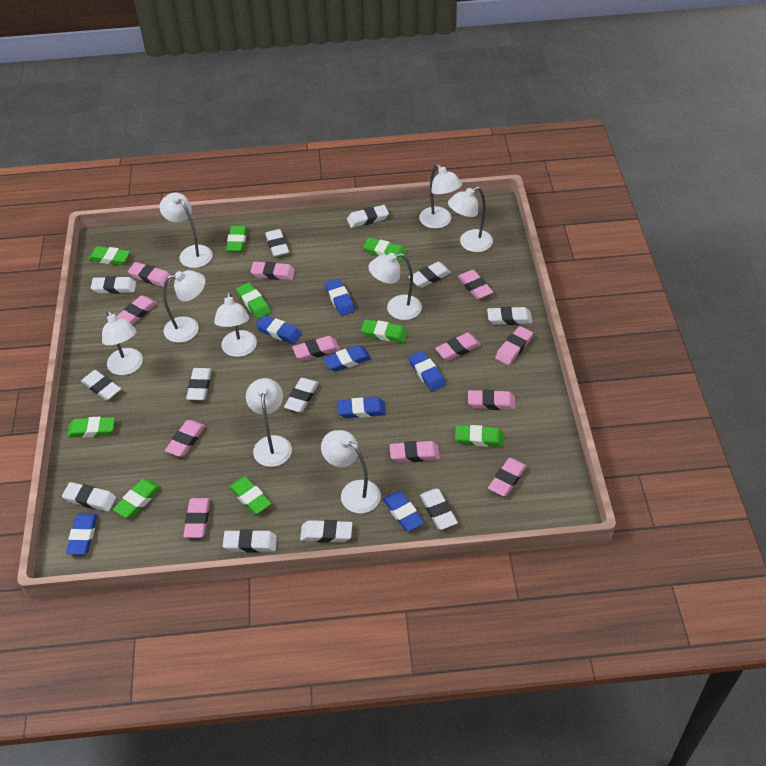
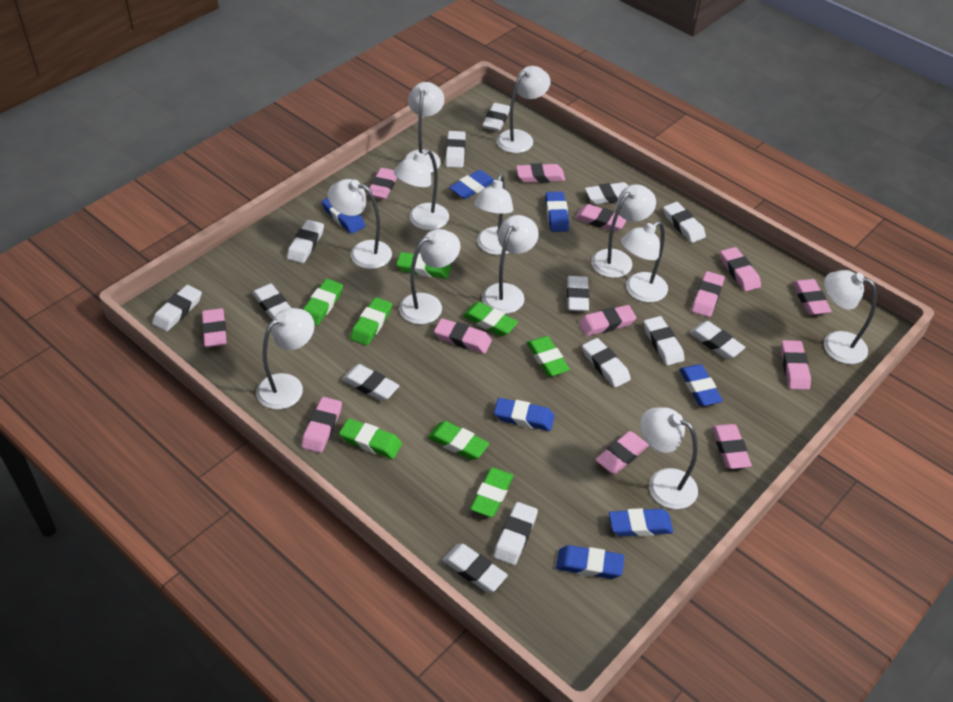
green eraser: [67,417,115,438] [88,246,130,265] [113,479,161,518] [226,226,247,252] [229,476,271,514] [236,283,271,319] [361,319,408,343] [363,238,407,262] [455,425,504,447] = 9 -> [303,279,343,326] [339,418,402,459] [350,297,392,346] [396,252,451,279] [428,421,489,460] [463,302,518,336] [470,468,514,517] [527,336,570,377] = 8
pink eraser: [116,295,157,325] [128,262,172,287] [165,420,205,457] [183,498,210,538] [250,261,295,280] [292,336,340,361] [390,441,440,462] [435,333,481,361] [458,270,493,299] [468,389,515,410] [488,458,527,496] [495,326,533,365] = 12 -> [202,308,227,347] [301,397,342,453] [367,168,397,199] [434,318,492,354] [516,163,565,183] [575,204,627,232] [579,305,636,336] [595,431,649,474] [692,271,724,317] [712,424,752,469] [720,247,761,292] [781,340,811,390] [793,279,832,315] = 13
white eraser: [62,482,116,512] [81,370,121,400] [91,276,136,294] [186,368,212,400] [223,530,277,553] [265,229,289,257] [284,378,319,412] [300,520,353,543] [347,205,389,228] [409,262,451,288] [420,488,458,530] [487,306,532,325] = 12 -> [152,285,202,332] [252,284,291,320] [287,220,324,263] [342,364,400,401] [442,544,508,592] [445,131,466,168] [482,103,510,131] [493,502,538,565] [567,276,590,311] [582,338,631,388] [585,182,628,204] [644,316,685,365] [663,202,706,243] [689,321,746,359] = 14
white lamp: [102,310,143,375] [159,193,212,268] [163,270,205,343] [214,291,257,357] [246,378,292,467] [321,430,381,513] [368,253,422,320] [419,164,462,229] [448,187,493,252] = 9 -> [256,308,314,409] [328,179,392,269] [394,150,449,230] [399,229,460,324] [403,82,444,173] [474,175,513,255] [482,215,539,314] [496,66,551,153] [591,184,656,278] [621,221,668,302] [640,407,698,509] [824,270,877,364] = 12

